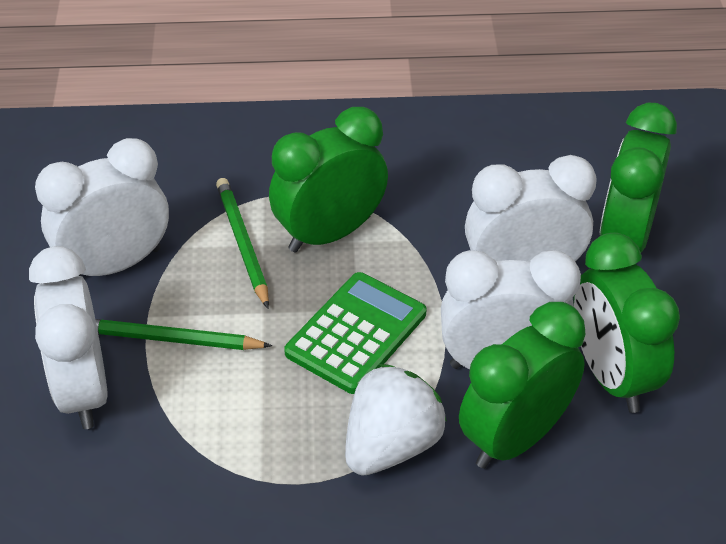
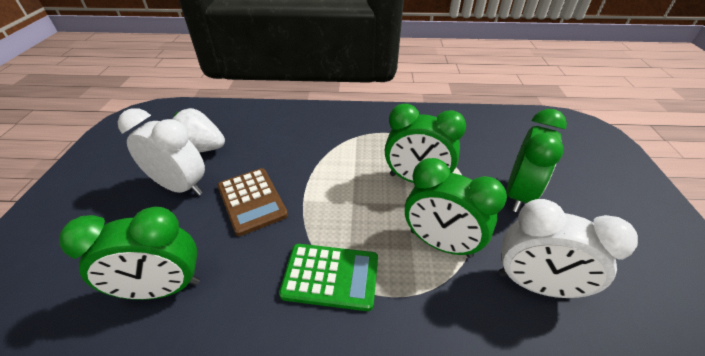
brown calculator: none = 0 -> [217,168,288,236] = 1
green pencil: [95,319,272,350] [216,178,269,308] = 2 -> none = 0
white clock: [29,246,108,429] [35,138,169,276] [441,250,581,369] [465,155,597,262] = 4 -> [118,108,205,196] [499,199,638,298] = 2

